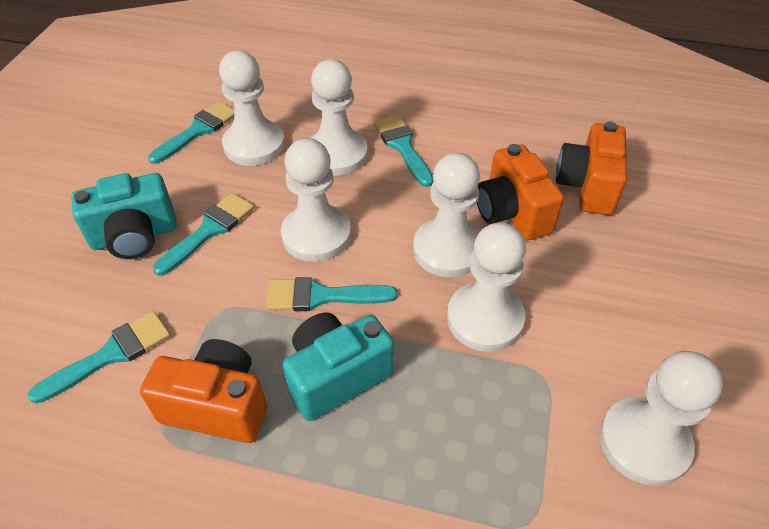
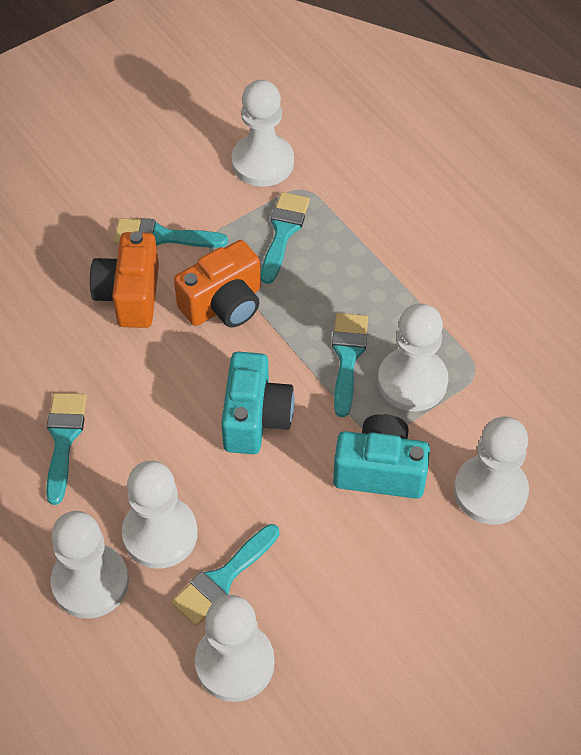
orange camera: [140,339,267,443] [477,144,564,240] [556,121,627,215] = 3 -> [90,231,159,328] [174,240,261,327] = 2

